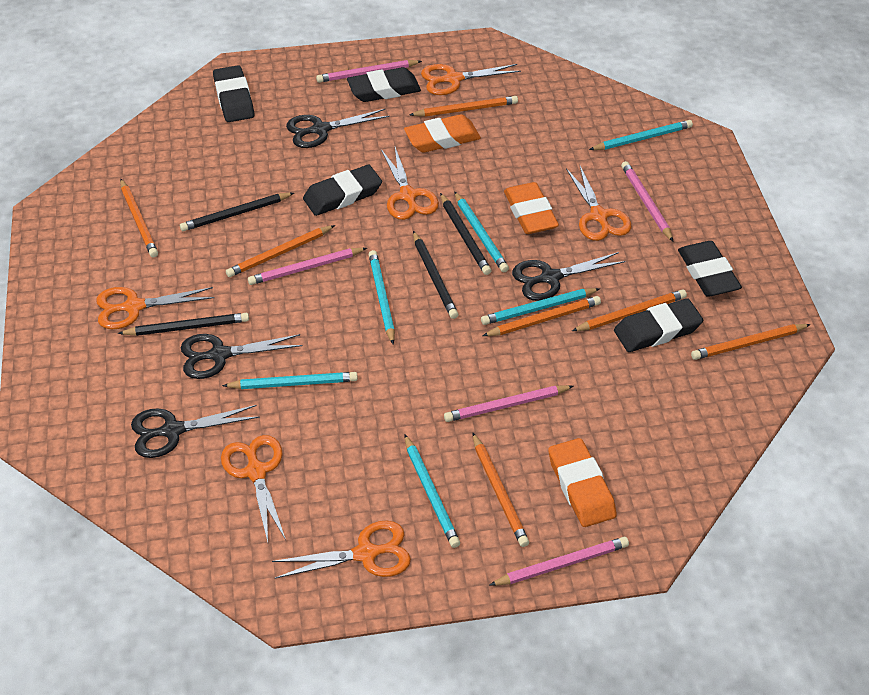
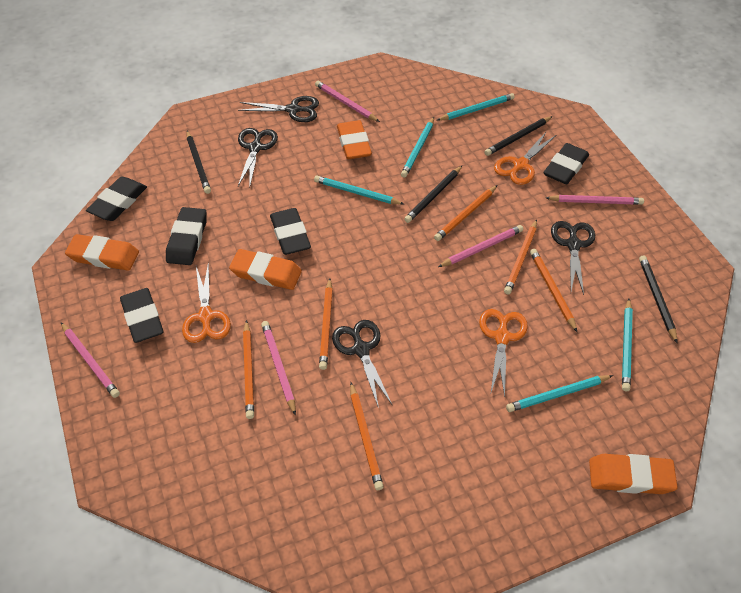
orange eraser: [404,114,481,153] [504,182,559,234] [548,438,617,527] = 3 -> [65,234,139,270] [229,249,302,290] [337,120,372,159] [589,454,678,494] = 4
orange pencil: [120,179,158,257] [226,225,335,277] [409,96,518,117] [472,432,529,547] [483,296,601,336] [572,290,687,331] [691,324,811,360] = 7 -> [243,320,254,419] [319,278,333,370] [350,382,384,490] [434,185,498,241] [504,219,537,295] [530,249,577,332] = 6
orange scissors: [96,287,214,329] [221,435,286,542] [272,520,411,579] [381,147,439,220] [421,64,521,95] [566,166,632,241] = 6 -> [182,262,231,343] [479,309,528,397] [494,131,556,185] = 3
turquoise pencil: [222,372,358,389] [369,250,395,345] [404,434,460,548] [454,191,509,272] [481,288,600,325] [589,120,693,150] = 6 -> [314,175,404,205] [401,117,434,178] [437,93,515,121] [506,375,613,412] [622,299,633,391] = 5

